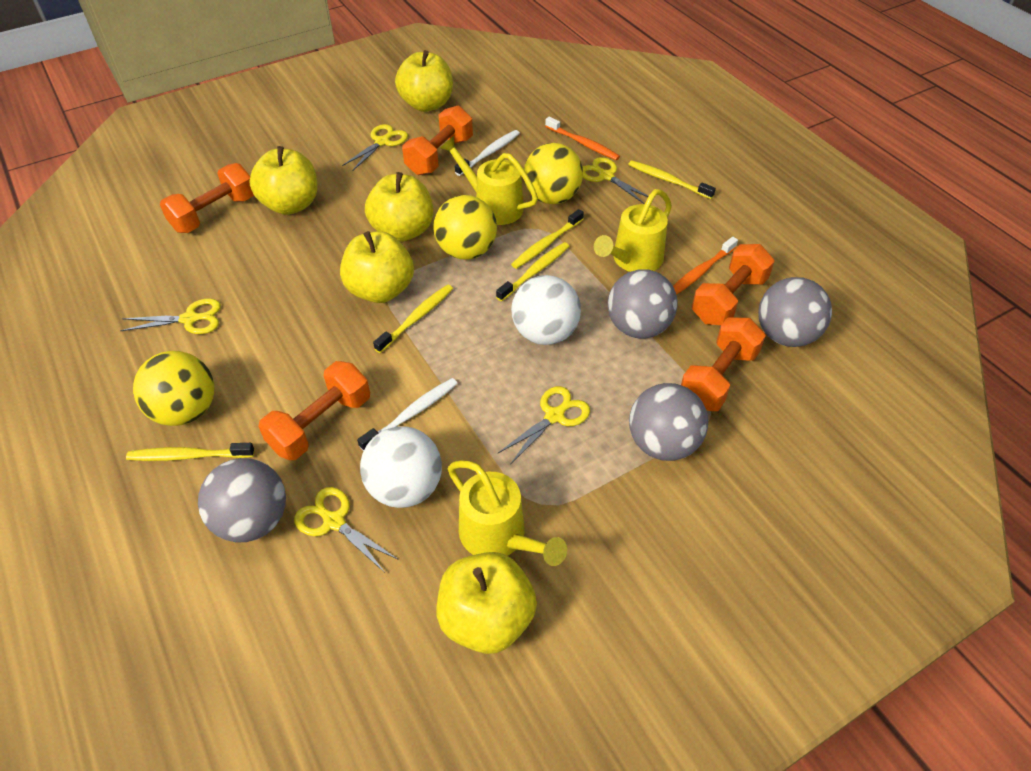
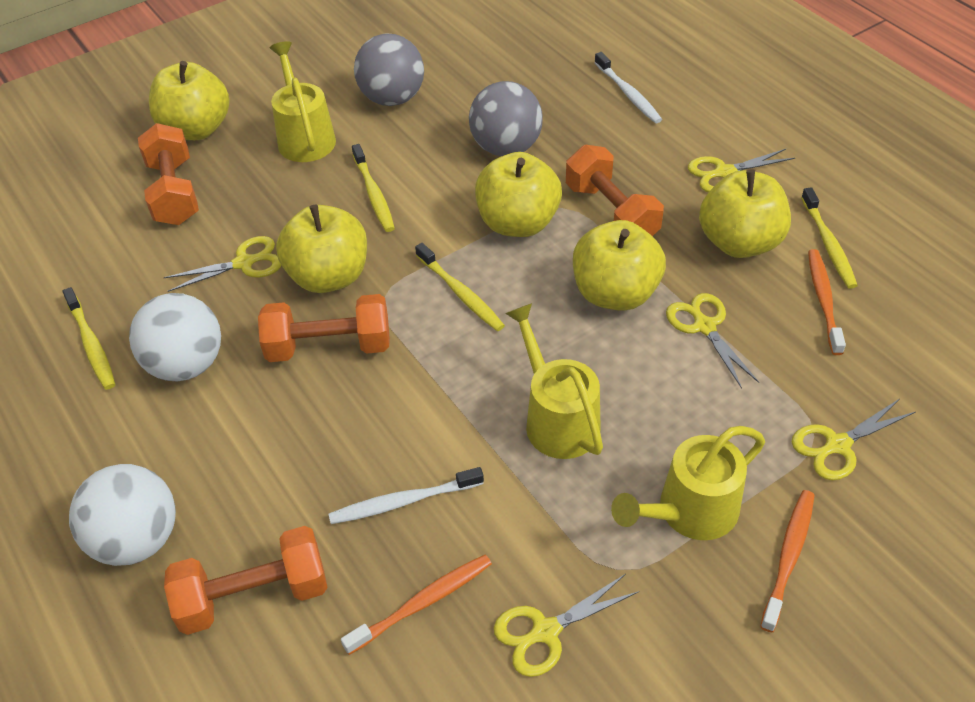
grey ball: [198,458,286,542] [608,269,678,339] [629,383,708,461] [758,277,832,347] = 4 -> [354,33,424,106] [469,81,543,156] = 2
orange dumbbell: [160,163,254,233] [258,361,370,460] [402,106,473,175] [681,317,766,411] [692,244,775,325] = 5 -> [138,123,199,225] [164,526,328,635] [258,294,390,362] [566,145,664,236] = 4
orange toothbrush: [545,117,620,160] [673,237,738,295] = 2 -> [341,554,492,655] [760,490,815,632] [808,249,846,355] = 3
yellow ball: [133,351,214,426] [433,195,497,260] [524,143,583,204] = 3 -> none = 0
yellow toothbrush: [126,443,255,461] [373,284,453,353] [496,242,569,302] [511,209,584,269] [628,160,716,199] = 5 -> [62,287,115,390] [352,144,395,232] [415,243,505,331] [801,187,858,289] = 4

